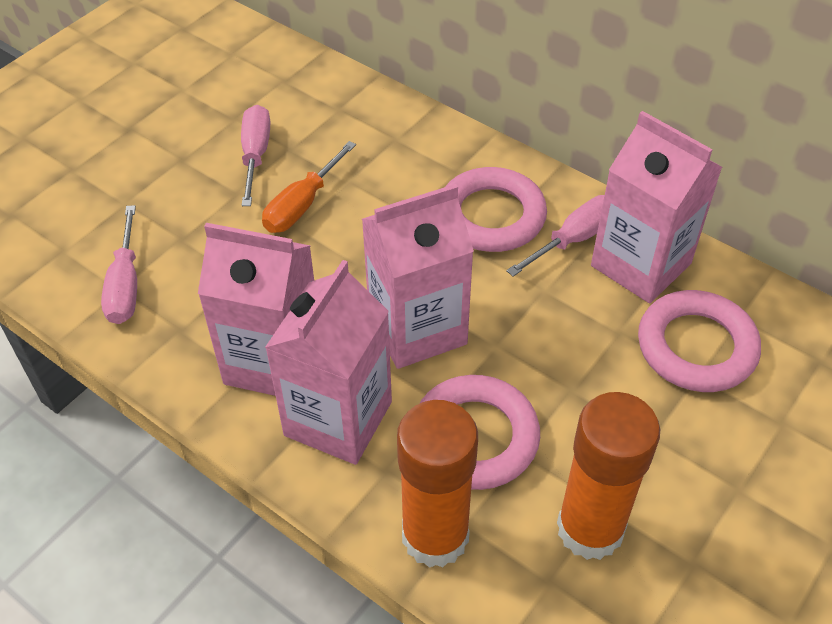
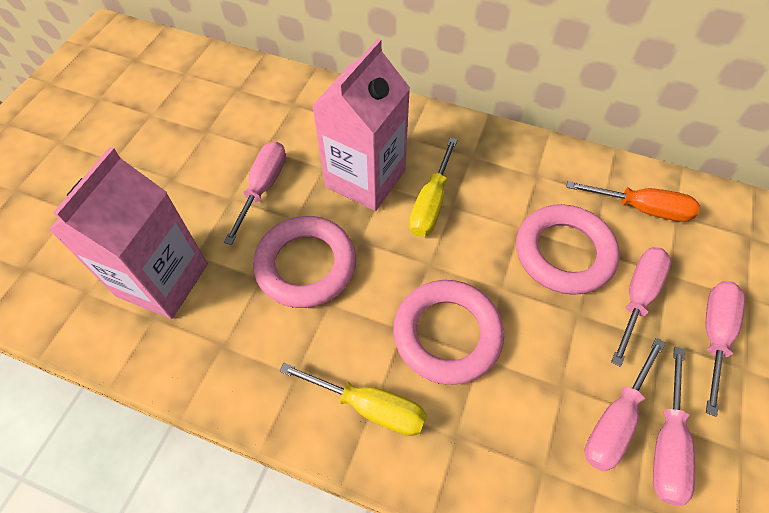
orange glue stick: [397,400,478,568] [557,392,660,560] = 2 -> none = 0
pink carton: [198,223,314,396] [265,260,392,465] [362,184,474,369] [591,111,722,303] = 4 -> [49,147,208,319] [312,39,410,211] = 2
pink screwdriver: [101,205,137,324] [241,105,270,206] [506,195,605,276] = 3 -> [224,141,286,245] [584,338,665,472] [611,247,671,367] [653,347,695,506] [705,281,745,417] = 5
yellow screwdriver: none = 0 -> [279,363,427,436] [409,138,457,237] = 2

